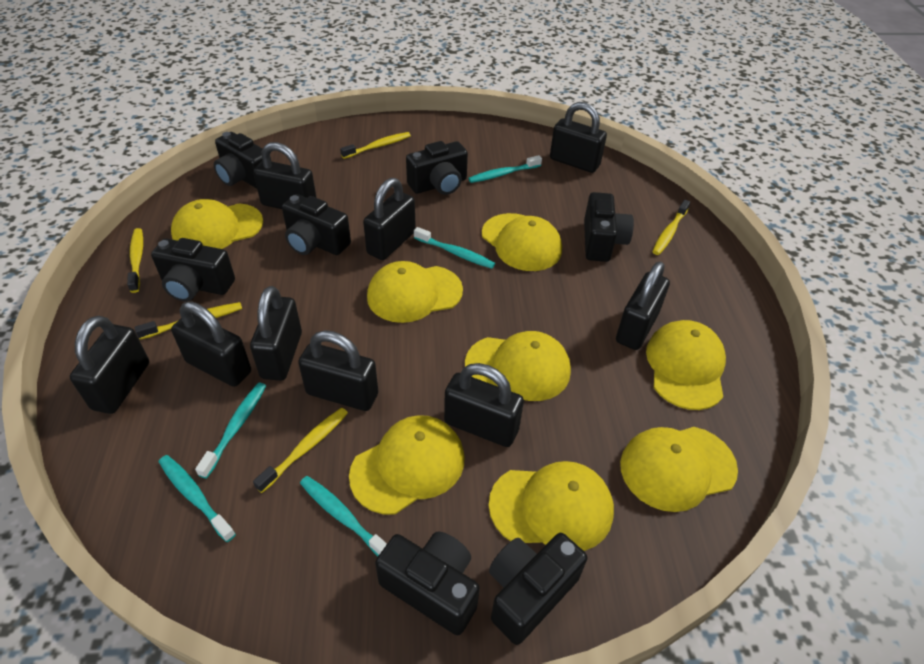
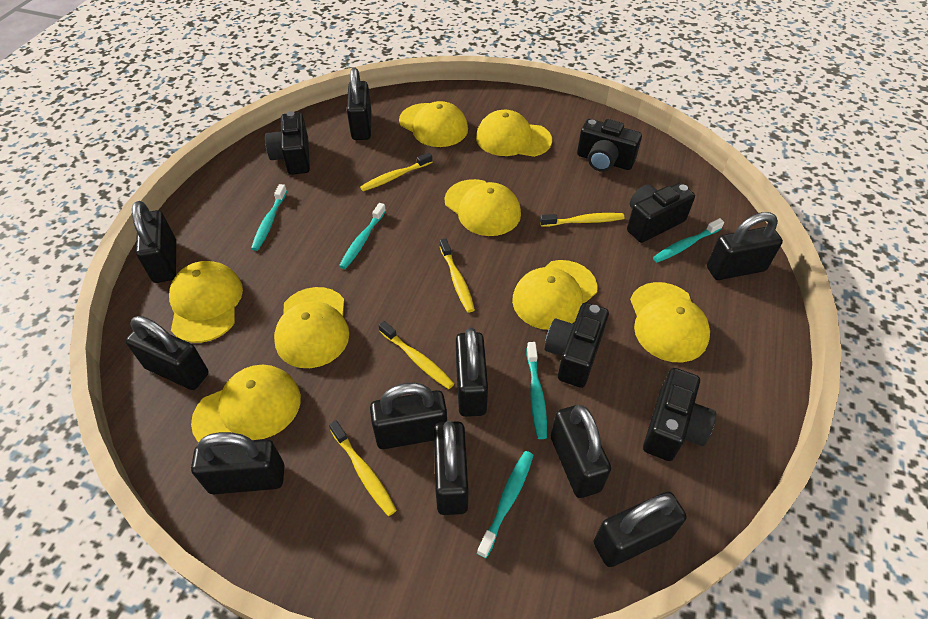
black camera: [151,238,235,302] [214,132,271,189] [282,194,351,255] [375,532,480,635] [406,141,468,195] [489,533,587,645] [584,192,634,262] = 7 -> [265,111,310,175] [544,303,609,388] [577,119,642,172] [627,183,695,243] [643,368,716,461] = 5
black padlock: [70,316,149,414] [171,302,251,387] [250,286,302,381] [253,142,316,209] [298,330,378,411] [363,178,416,260] [444,363,524,447] [550,102,607,173] [616,262,670,350] = 9 -> [125,316,209,390] [132,201,176,283] [191,432,285,494] [347,68,372,140] [370,382,447,449] [434,421,468,515] [456,328,488,417] [551,405,611,498] [594,491,687,567] [707,212,783,280] = 10

